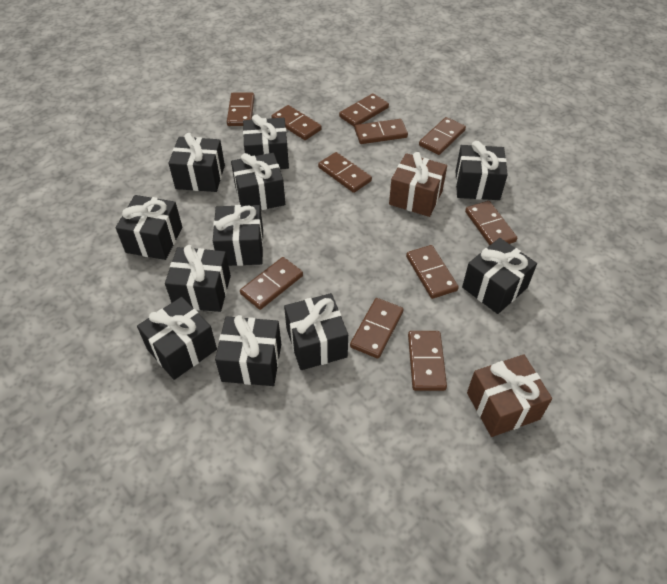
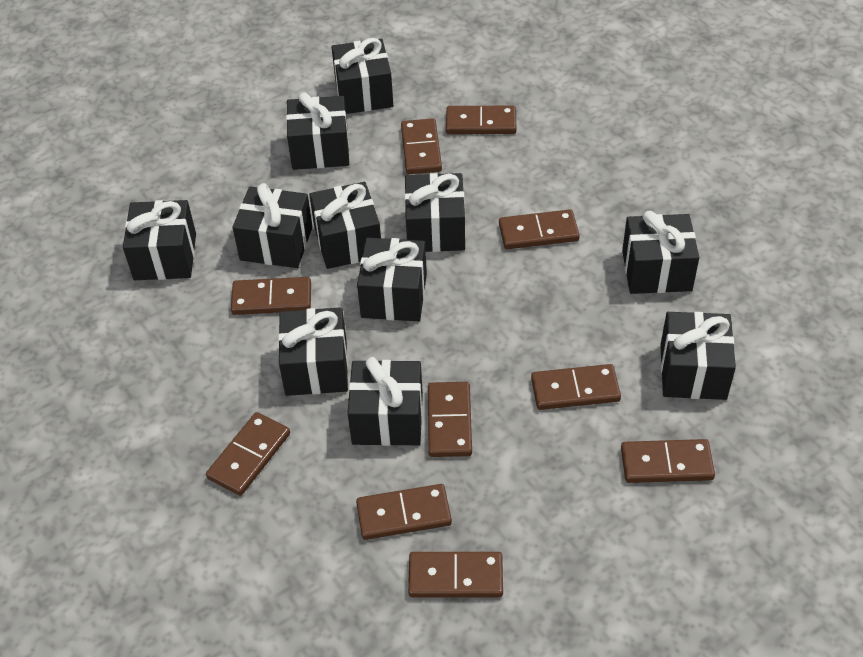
brown domino: [227,93,255,126] [240,257,303,310] [271,105,322,140] [318,152,372,193] [339,93,389,127] [350,298,404,359] [355,119,408,144] [406,245,459,299] [408,331,447,391] [419,117,466,155] [465,201,517,245] = 11 -> [206,412,290,496] [231,277,311,315] [356,484,452,540] [401,119,442,174] [408,552,503,597] [428,382,472,457] [446,106,516,134] [499,209,580,249] [531,364,621,410] [621,439,715,483] = 10
brown gift: [389,152,447,217] [467,354,552,437] = 2 -> none = 0

